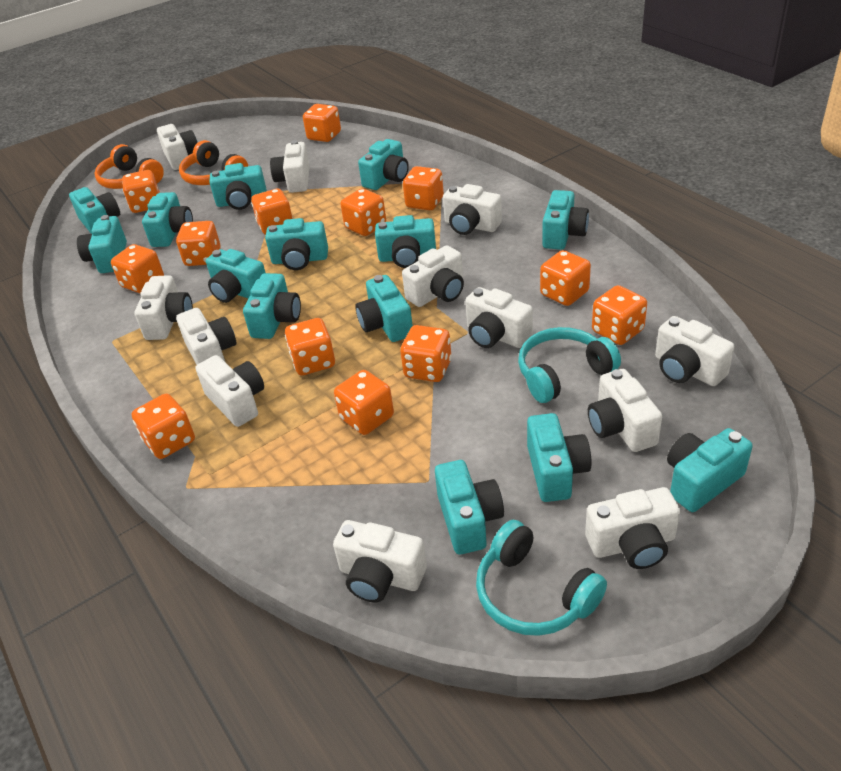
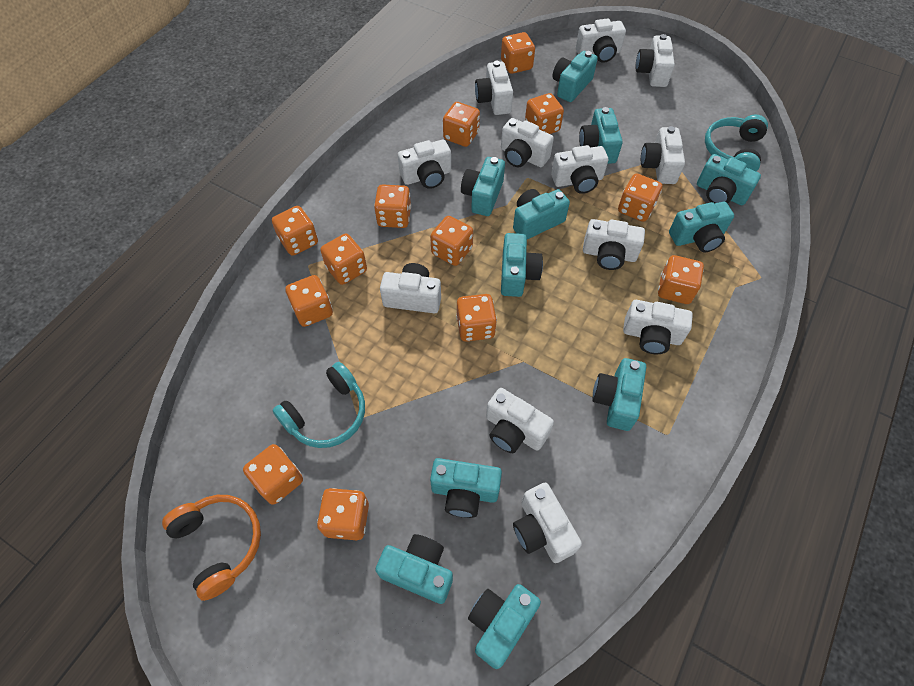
orange headphones: [94,144,164,189] [179,140,248,185] = 2 -> [162,495,261,601] = 1
turquoise camera: [69,187,120,234] [77,215,127,273] [142,192,193,247] [206,249,265,303] [209,163,267,210] [243,273,301,339] [265,218,328,270] [355,275,413,342] [358,139,409,190] [375,215,436,268] [435,460,504,554] [527,413,592,502] [542,190,589,250] [667,428,753,512] = 14 -> [375,534,453,604] [430,458,502,518] [461,157,505,216] [468,584,541,669] [501,233,543,297] [513,189,570,239] [552,51,598,102] [579,107,623,164] [592,358,646,431] [669,202,734,252] [697,154,761,205] = 11

